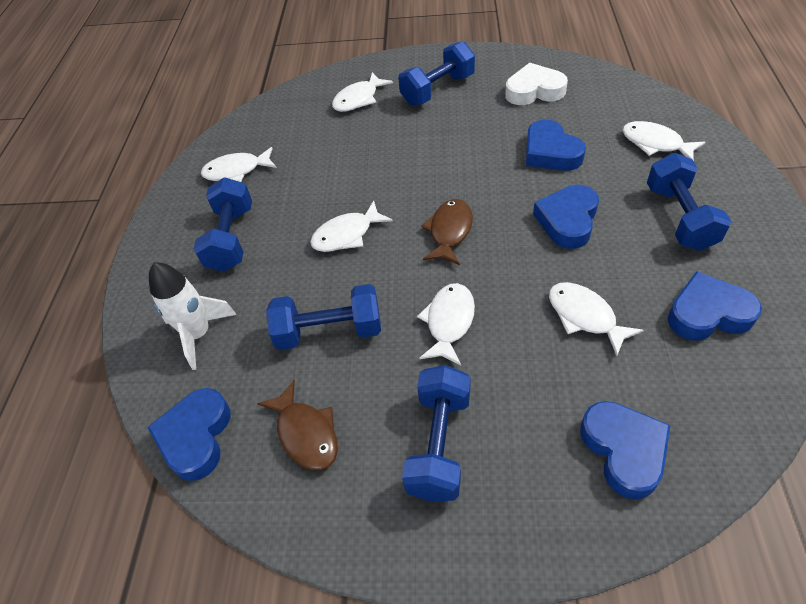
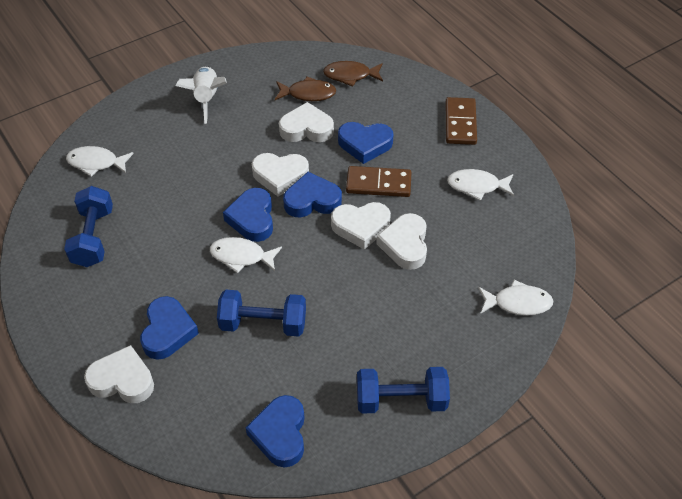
blue dumbbell: [194,177,252,272] [266,284,381,350] [398,41,475,106] [402,365,470,502] [647,153,731,251] = 5 -> [64,186,113,267] [217,290,306,337] [357,367,450,414] = 3
brown domino: none = 0 -> [346,166,411,197] [445,97,477,145] = 2
white fish: [201,147,277,182] [310,200,393,252] [332,72,393,112] [417,283,475,366] [549,282,644,356] [622,121,706,161] = 6 -> [66,146,134,177] [210,237,282,273] [447,169,514,201] [478,280,553,316] = 4
white heart: [505,63,568,105] = 1 -> [84,345,154,403] [252,153,309,197] [279,102,334,142] [331,202,391,250] [376,213,427,270] = 5

